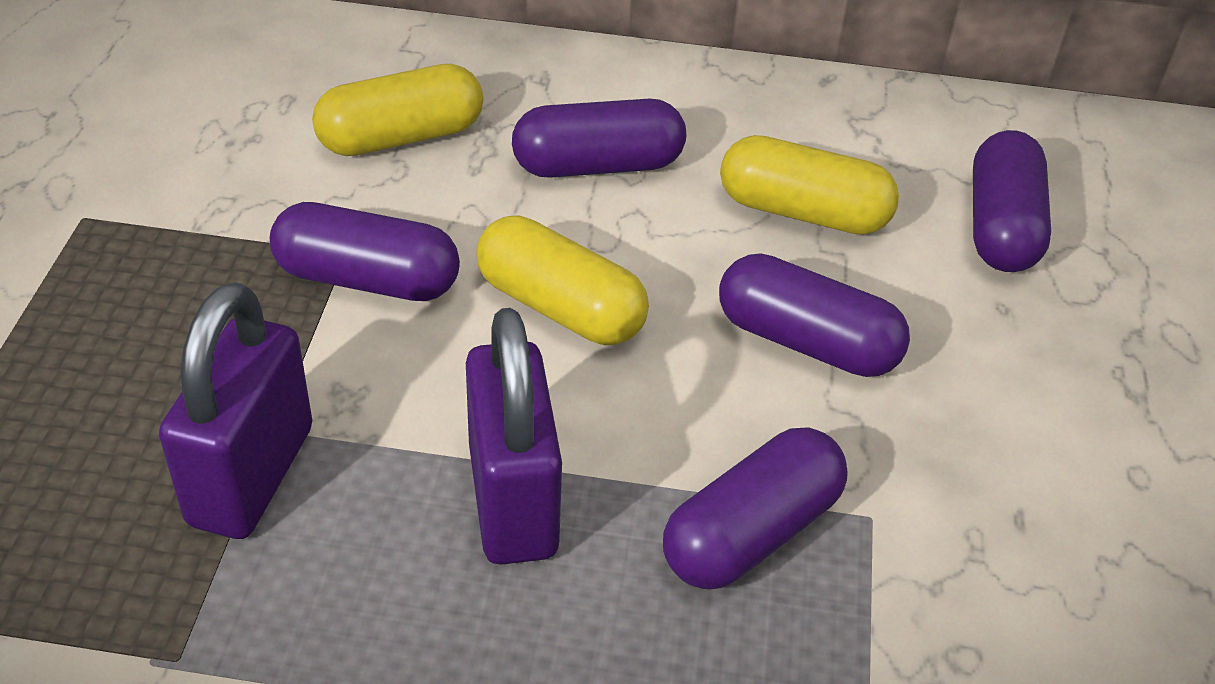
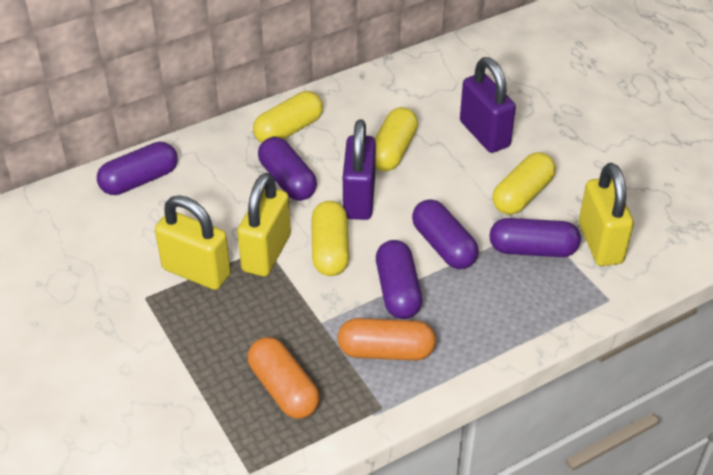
orange capsule: none = 0 -> [248,337,320,419] [338,318,436,360] = 2
yellow capsule: [312,64,483,156] [476,215,649,345] [720,135,899,235] = 3 -> [253,91,323,143] [311,201,349,276] [375,107,418,171] [492,152,556,215] = 4
yellow padlock: none = 0 -> [155,195,231,290] [237,173,291,277] [579,163,634,266] = 3

